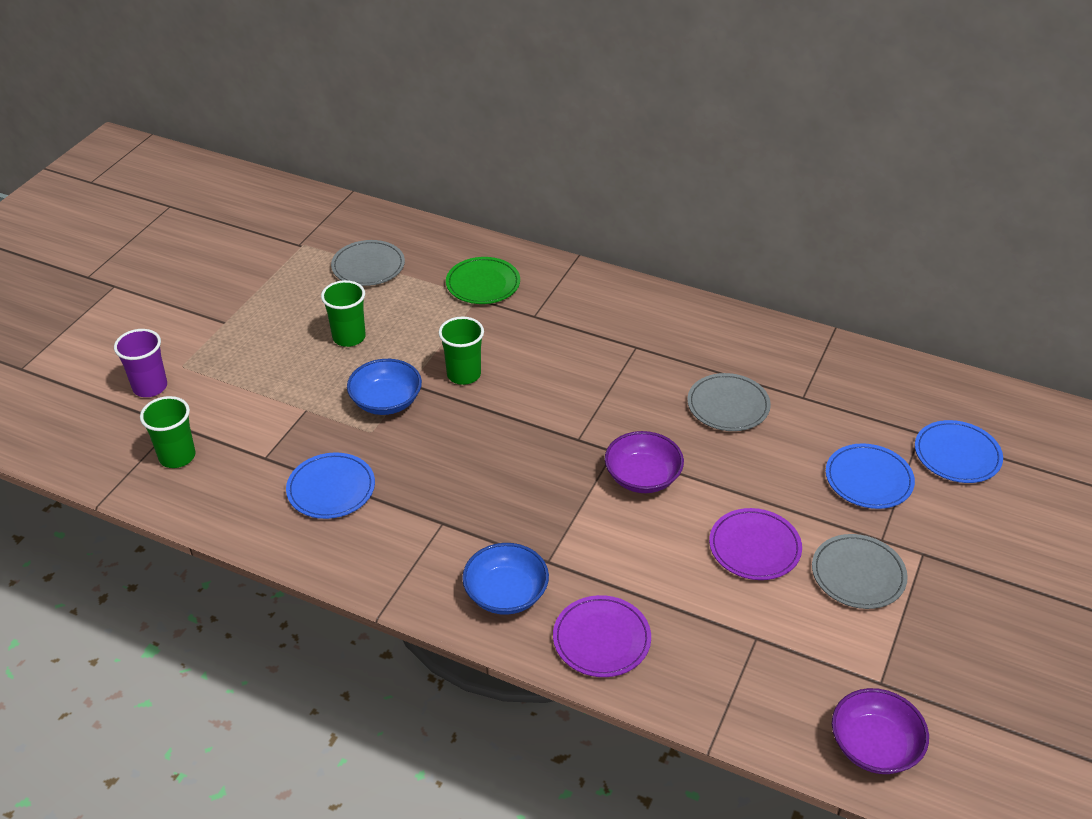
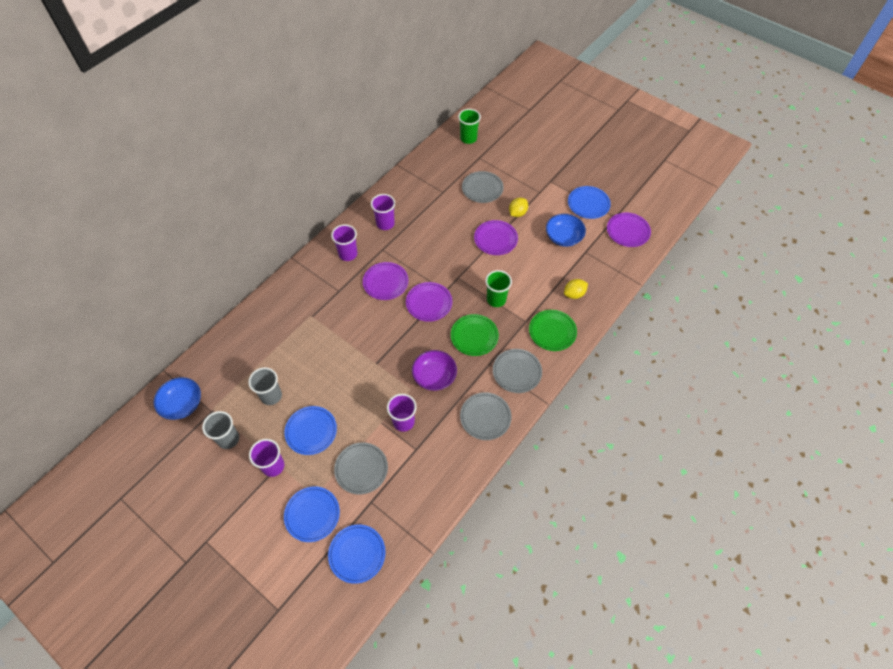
blue plate: [286,452,375,519] [826,443,915,509] [915,420,1003,483] = 3 -> [284,406,337,455] [284,486,340,542] [328,524,386,584] [568,186,611,219] = 4
green cup: [140,396,196,468] [321,280,366,347] [439,317,484,385] = 3 -> [458,109,481,144] [485,270,512,307] = 2
green plate: [446,257,520,304] = 1 -> [451,314,499,356] [529,310,577,351] = 2
grey cup: none = 0 -> [202,411,239,449] [248,367,282,405] = 2
grey plate: [331,240,405,286] [687,373,771,431] [812,534,908,609] = 3 -> [334,442,388,495] [460,392,512,440] [462,171,504,203] [493,349,542,393] = 4
purple bowl: [605,431,684,493] [832,688,929,774] = 2 -> [412,350,457,391] = 1
purple cup: [114,329,167,397] = 1 -> [249,439,284,477] [331,224,357,261] [371,194,395,230] [387,394,417,432] = 4
purple plate: [553,595,651,677] [709,508,802,580] = 2 -> [363,262,408,300] [406,282,452,322] [474,220,518,255] [607,213,651,247] = 4
yellow lemon: none = 0 -> [509,198,528,217] [564,279,588,299] = 2

